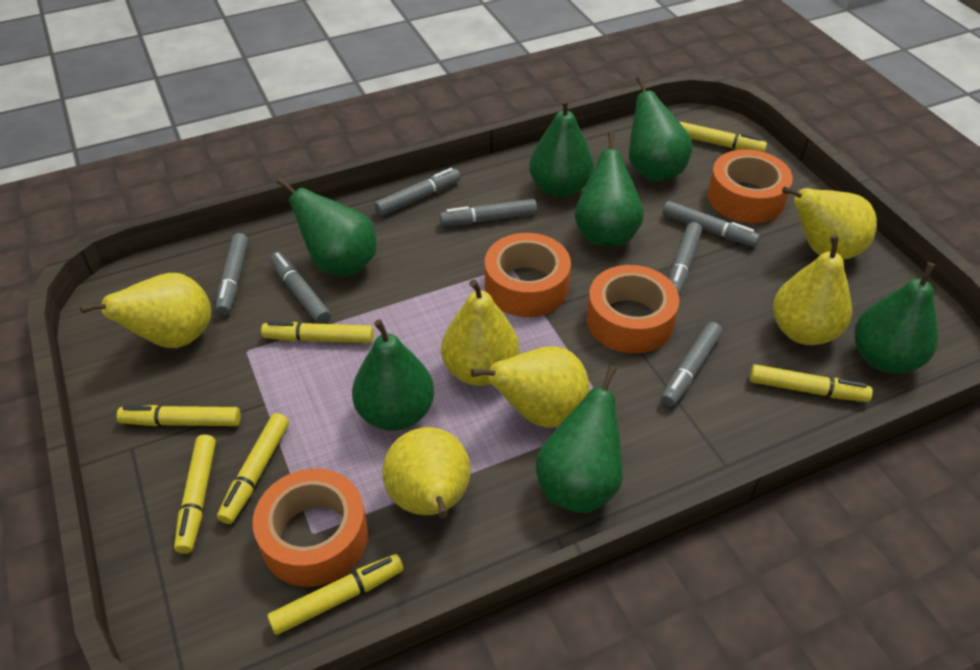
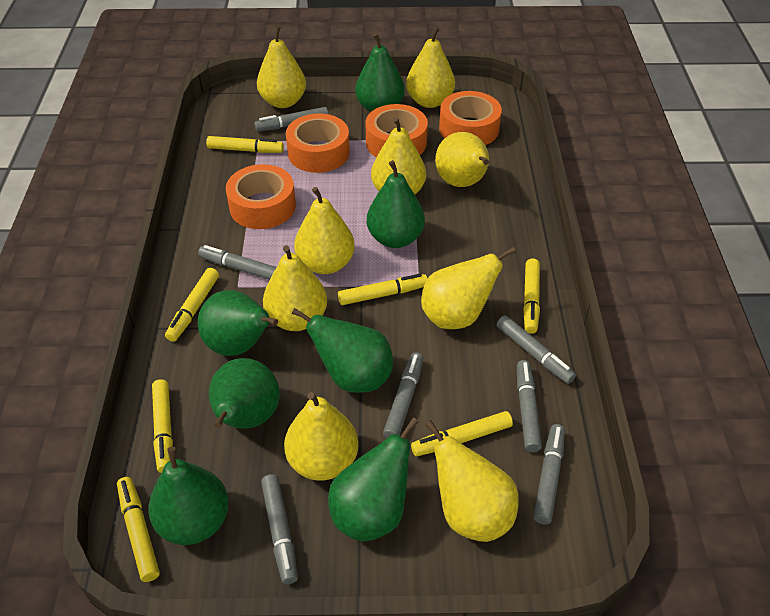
yellow pear: [80,273,211,348] [382,427,471,518] [441,279,519,386] [471,346,589,428] [773,235,852,345] [782,187,877,260] = 6 -> [257,26,306,108] [263,245,327,331] [284,392,359,481] [294,187,355,274] [371,117,426,194] [406,27,455,108] [421,247,516,329] [425,420,519,542] [435,132,489,187] = 9

